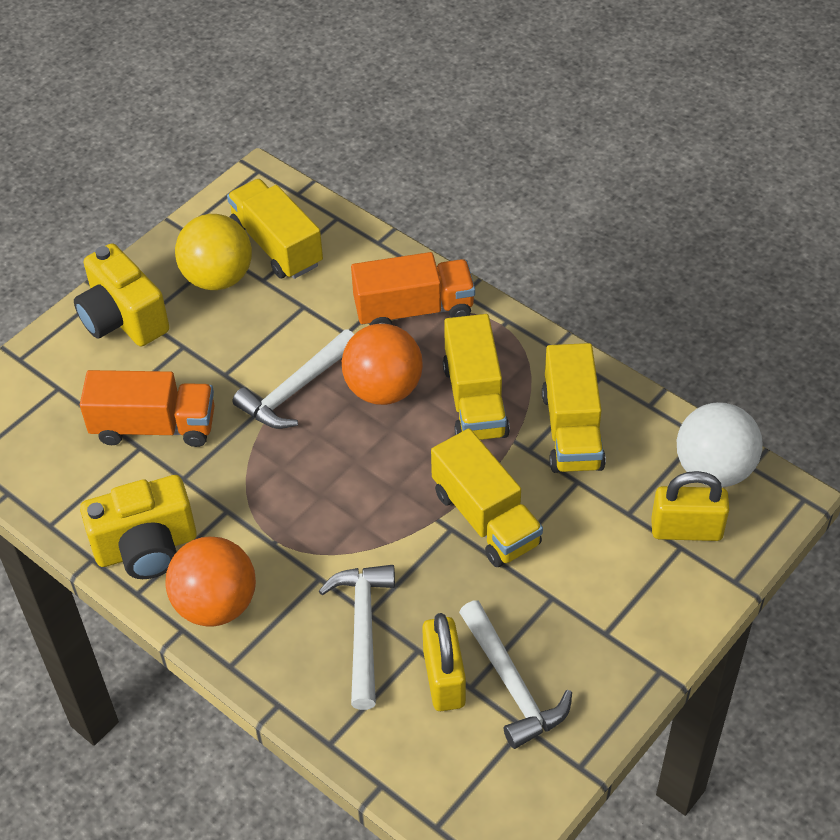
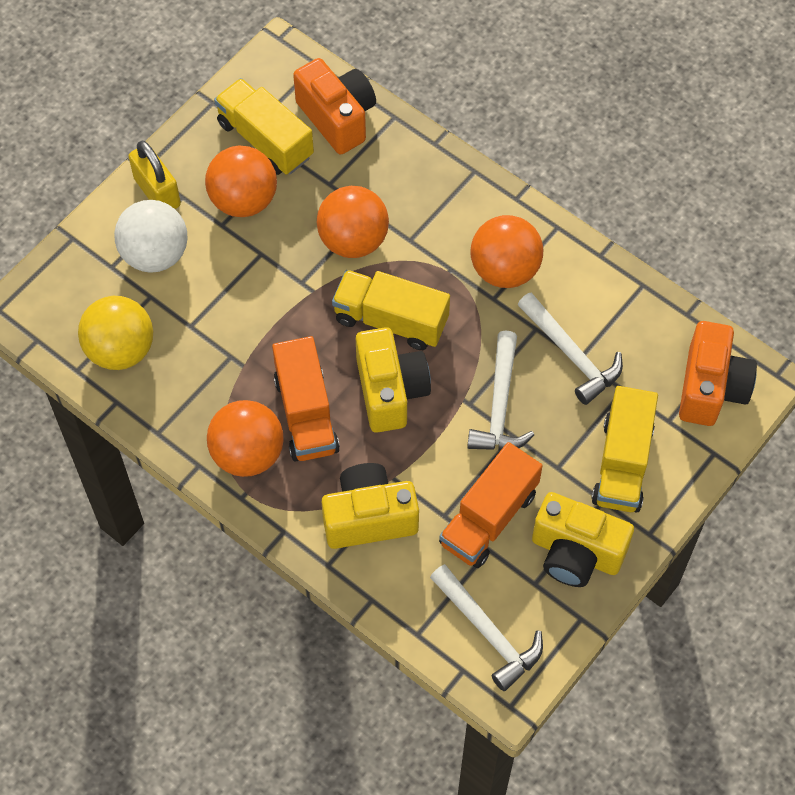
orange ball: [165,536,256,627] [342,324,423,405] = 2 -> [205,146,277,217] [207,400,284,477] [317,186,389,258] [470,215,543,288] = 4
orange camera: none = 0 -> [293,58,376,154] [679,321,757,426] = 2
yellow camera: [74,243,169,346] [80,475,197,579] = 2 -> [321,463,419,549] [356,327,431,433] [532,492,634,587] = 3
yellow padlock: [422,613,466,711] [651,471,730,541] = 2 -> [128,141,181,209] = 1
yellow truck: [227,179,323,279] [431,428,543,567] [443,314,510,440] [542,343,606,473] = 4 -> [214,78,314,175] [332,270,450,350] [592,386,658,513] = 3

